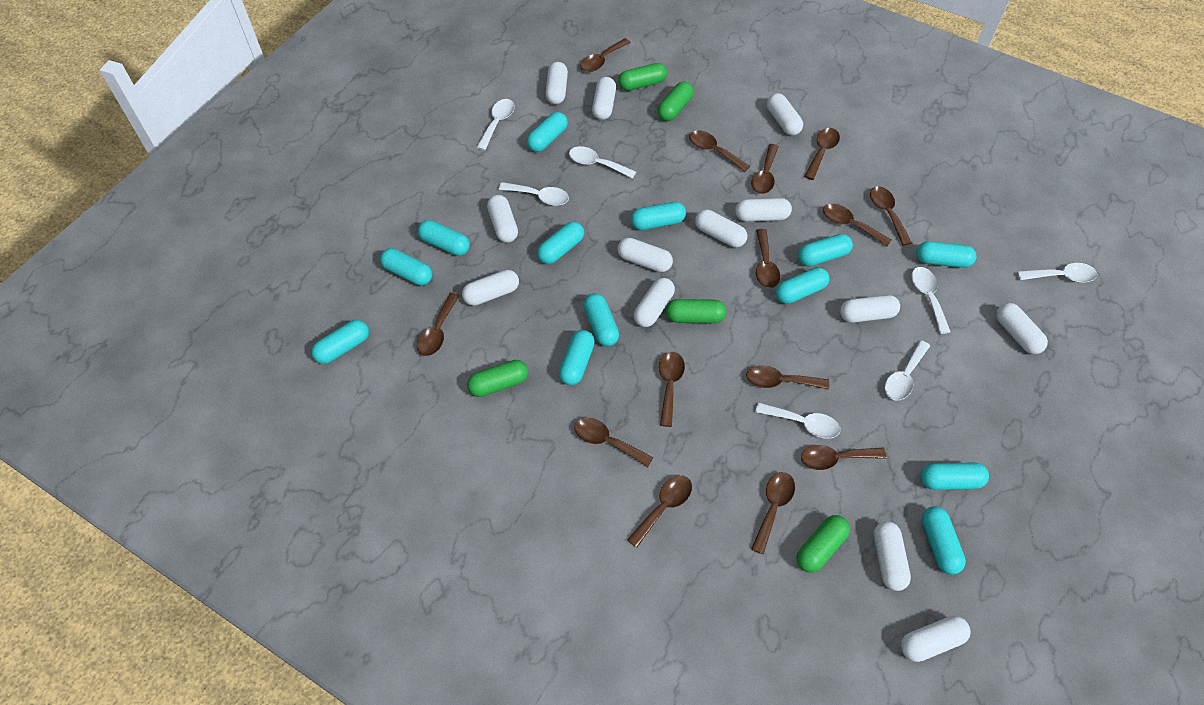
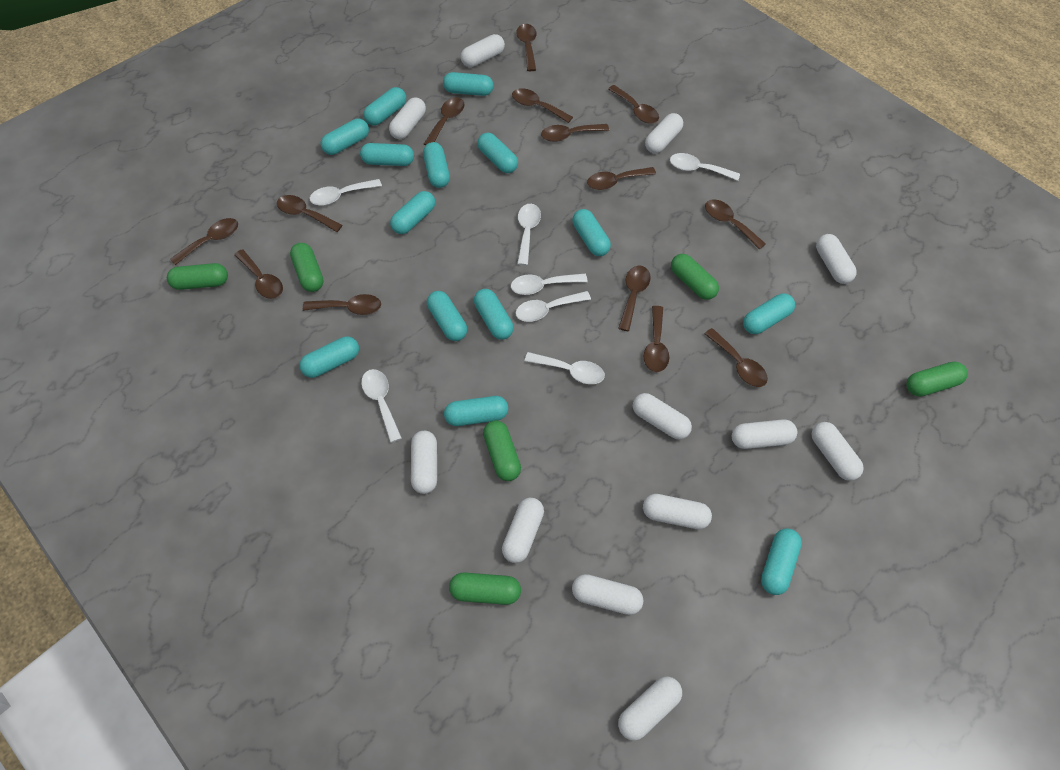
green capsule: [467,360,528,397] [618,63,667,91] [657,81,694,121] [666,299,726,323] [796,515,850,573] = 5 -> [167,263,228,290] [290,243,324,292] [449,572,521,605] [483,420,521,481] [671,254,719,300] [906,362,968,397] = 6
turquoise capsule: [311,320,369,364] [380,248,433,286] [418,220,470,256] [527,112,568,152] [537,221,584,264] [559,330,595,385] [583,293,619,346] [631,202,686,230] [775,267,829,304] [798,234,853,267] [916,241,976,268] [920,462,989,490] [921,506,966,575] = 13 -> [299,336,359,378] [320,118,369,155] [360,143,414,166] [363,87,406,126] [390,191,435,234] [423,142,450,188] [427,291,467,341] [443,72,493,96] [444,396,508,426] [474,289,514,340] [477,133,518,173] [572,209,611,256] [743,294,795,334] [761,528,802,595] = 14
white capsule: [462,270,519,306] [487,195,518,243] [545,62,568,104] [592,77,616,120] [618,238,673,272] [634,278,675,327] [695,210,747,247] [735,198,792,222] [767,93,803,135] [840,295,900,323] [873,521,911,591] [901,616,971,662] [996,303,1048,354] = 13 -> [389,97,426,139] [411,431,437,494] [461,34,505,67] [502,498,544,563] [572,574,643,615] [618,676,682,741] [633,393,692,440] [643,494,712,529] [645,113,683,153] [732,420,797,449] [812,422,864,481] [816,234,857,284] = 12

